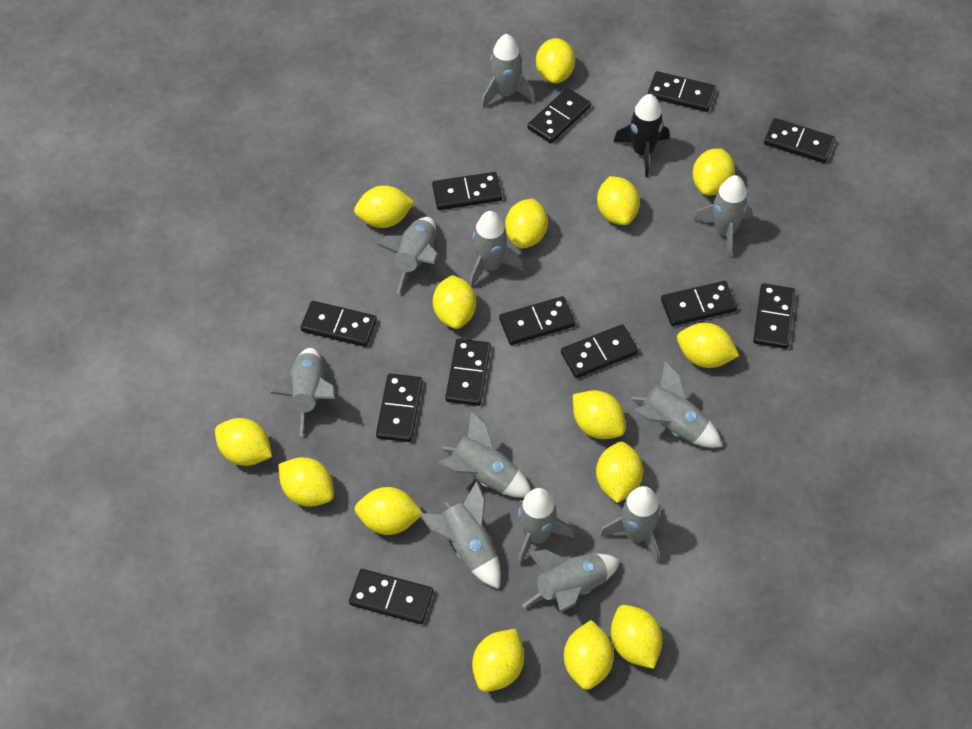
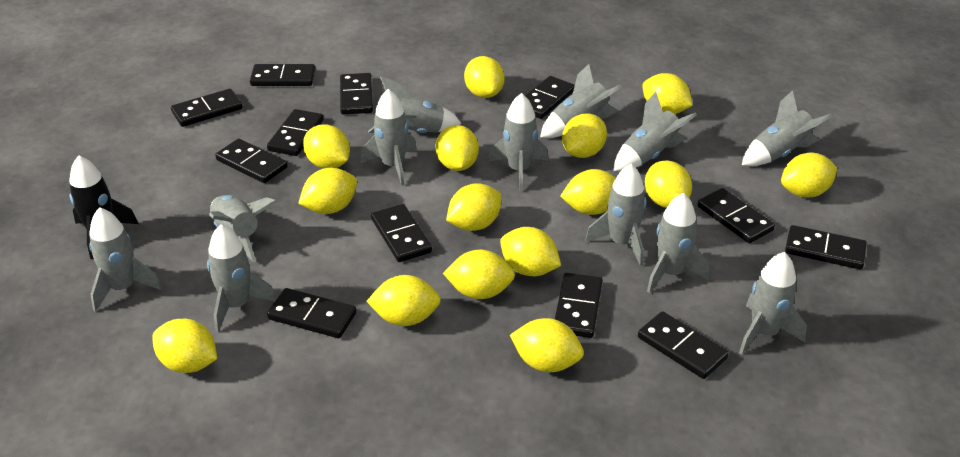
grey rocket: [270,348,335,436] [377,217,437,294] [419,481,501,589] [437,410,531,498] [469,211,524,287] [481,34,536,109] [517,488,574,566] [522,549,620,613] [600,486,661,564] [631,361,722,448] [693,175,752,259] = 11 -> [89,207,162,312] [207,224,277,332] [209,195,277,263] [360,89,417,186] [368,77,462,133] [489,93,548,191] [540,64,622,138] [585,164,647,266] [613,92,697,171] [647,193,709,293] [739,252,807,355] [742,90,832,166] = 12

